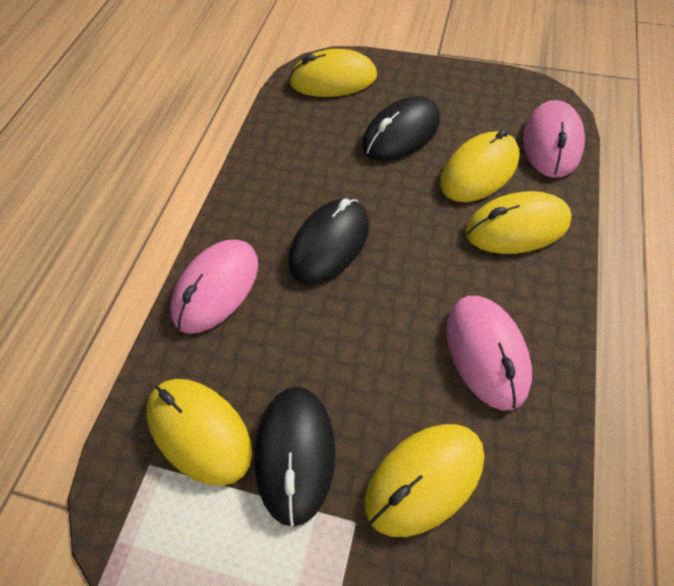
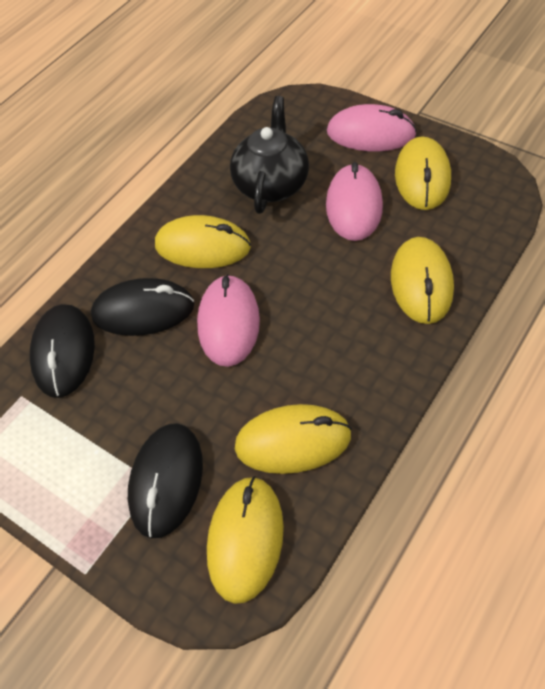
black teapot: none = 0 -> [230,96,309,214] = 1

